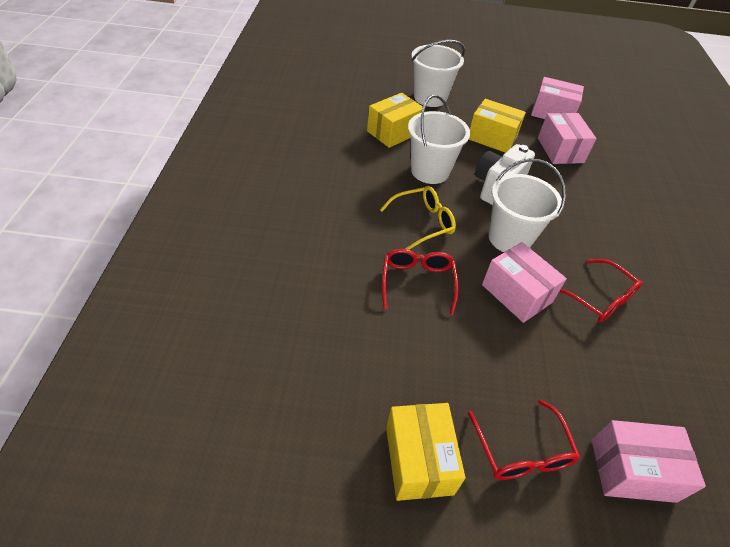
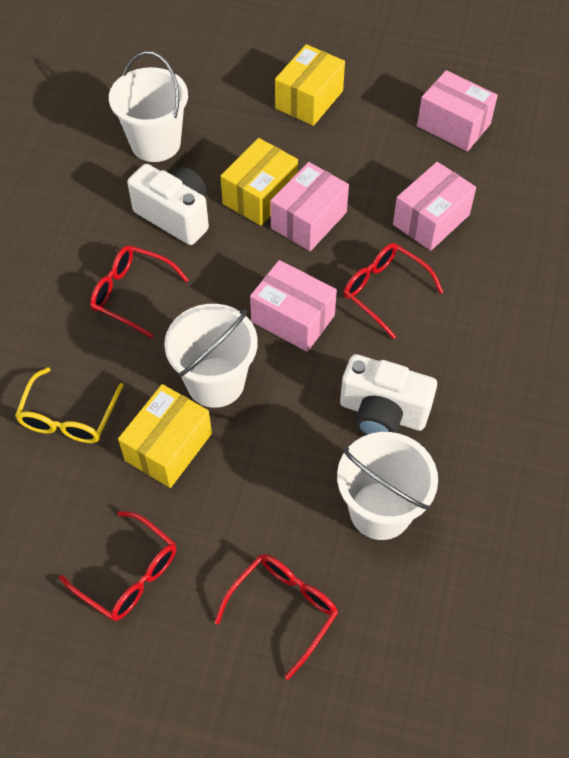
red glasses: [382,249,459,315] [468,399,580,480] [559,259,643,322] = 3 -> [59,511,176,621] [90,245,188,338] [214,554,338,680] [343,243,443,339] = 4
white camera: [475,144,535,205] = 1 -> [127,164,209,245] [340,354,437,435] = 2

